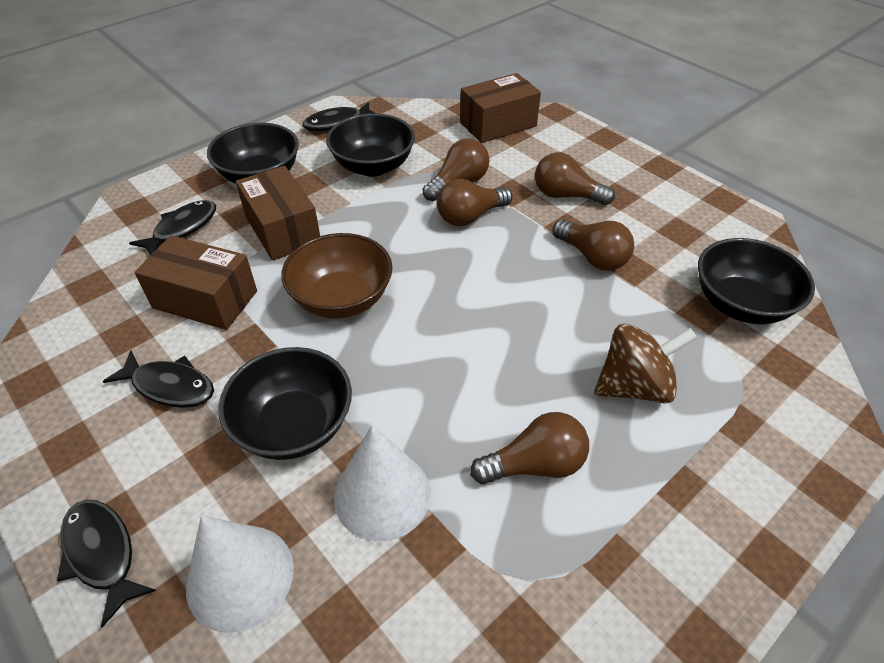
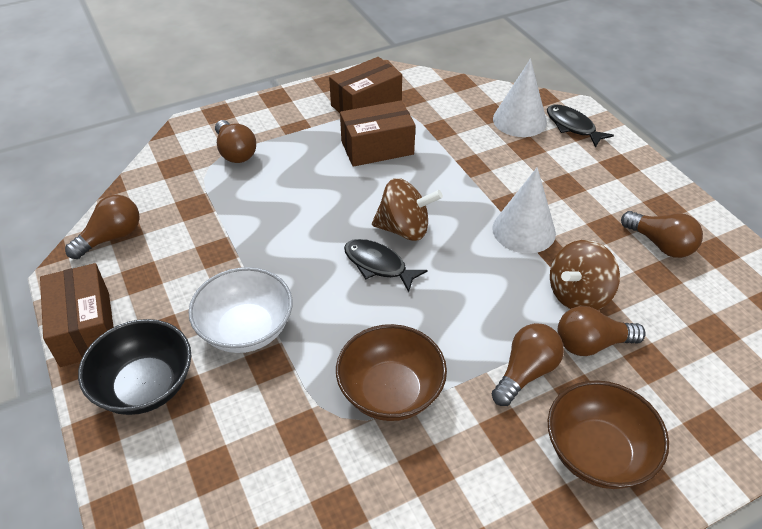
black bowl: [207,123,299,184] [218,347,352,460] [326,113,415,177] [698,238,815,325] = 4 -> [78,319,191,415] = 1
black fish: [57,500,156,628] [103,350,214,408] [129,200,216,255] [303,102,374,131] = 4 -> [344,239,427,292] [547,105,614,148] = 2
brown bowl: [281,233,393,319] = 1 -> [336,324,447,421] [548,380,669,489] = 2
brown spinning top: [594,324,698,404] = 1 -> [372,178,443,241] [550,240,620,310] = 2
white bowl: none = 0 -> [188,267,293,353] = 1

